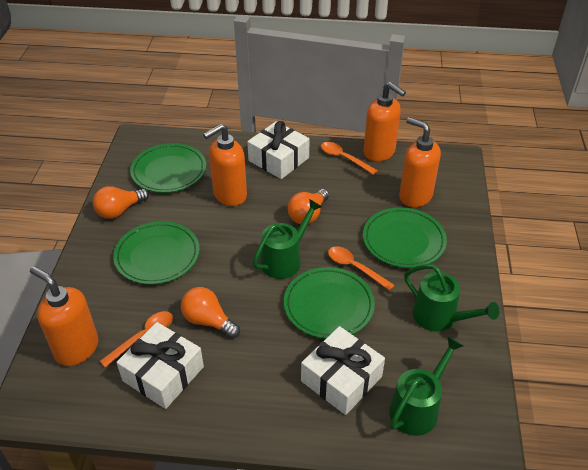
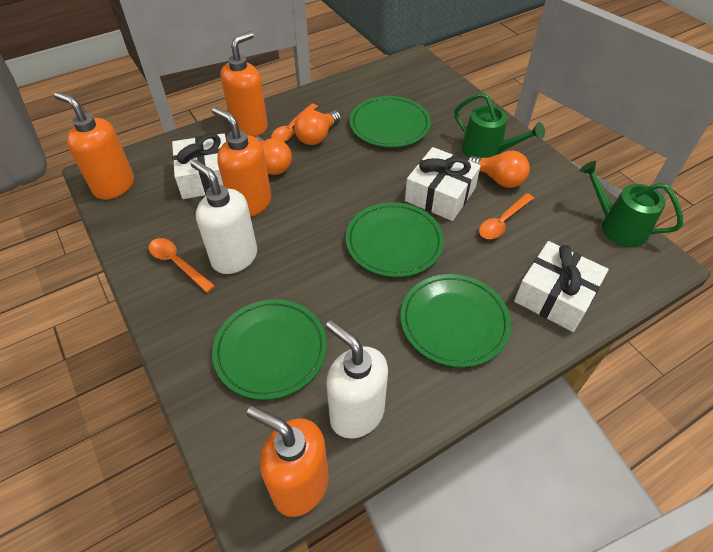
green watering can: [253,199,322,279] [389,336,464,436] [404,264,499,332] = 3 -> [454,93,545,158] [580,161,683,247] = 2
white soap dispenser: none = 0 -> [191,159,257,274] [326,320,388,439] = 2

